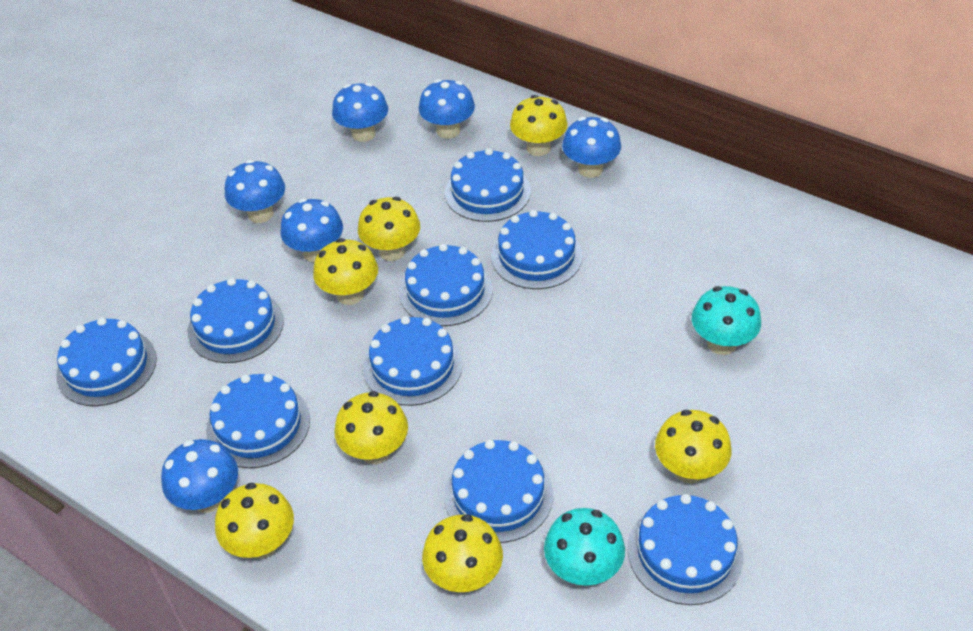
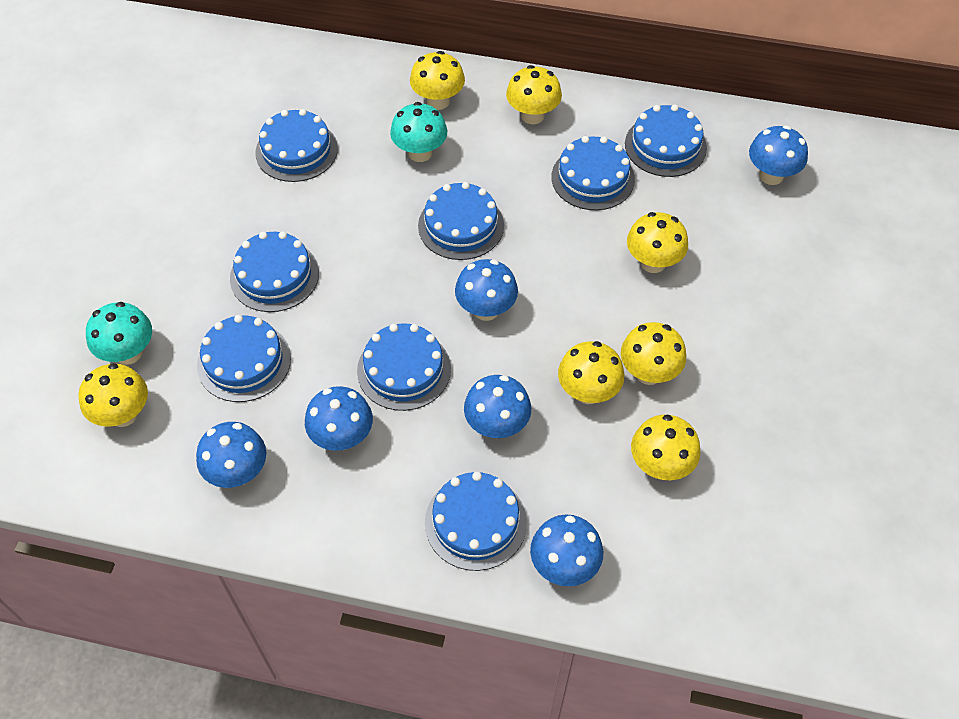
blue cake: [56,317,157,406] [188,278,284,363] [206,374,310,468] [363,316,463,406] [399,244,493,326] [444,440,553,543] [445,148,531,222] [491,210,583,289] [628,494,743,605] = 9 -> [197,315,291,402] [230,231,319,312] [255,109,338,182] [357,323,451,411] [418,182,504,260] [425,472,527,571] [551,136,635,210] [625,104,707,177] = 8

